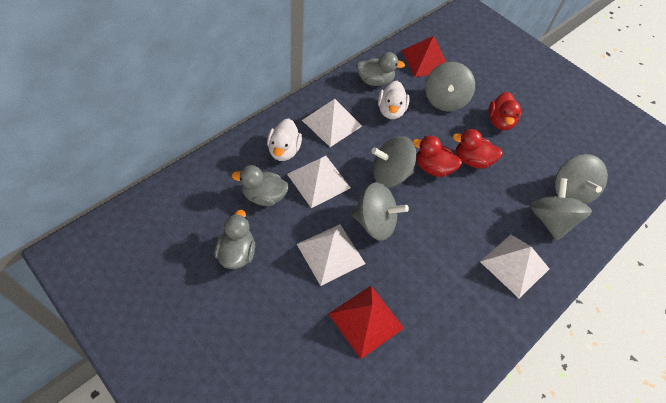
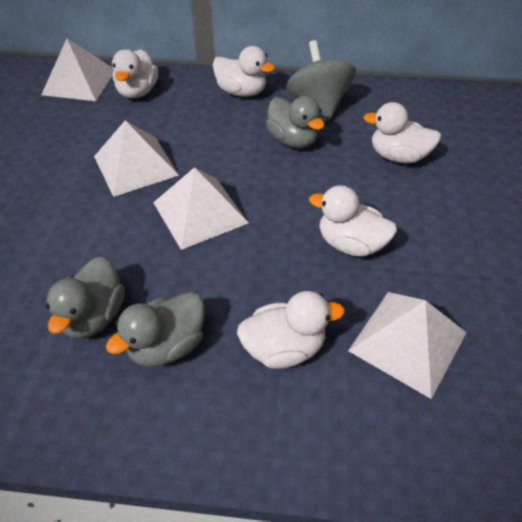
grey spinning top: [352,182,409,241] [371,136,417,187] [425,62,475,112] [530,178,592,241] [555,154,608,204] = 5 -> [286,40,356,120] = 1
red duck: [412,136,462,177] [453,129,503,169] [489,92,521,130] = 3 -> none = 0
red pyramid: [328,286,404,359] [402,36,446,77] = 2 -> none = 0
white duck: [267,118,302,161] [378,81,410,119] = 2 -> [112,49,158,98] [213,46,275,97] [237,291,345,369] [309,185,397,257] [363,102,441,164] = 5

